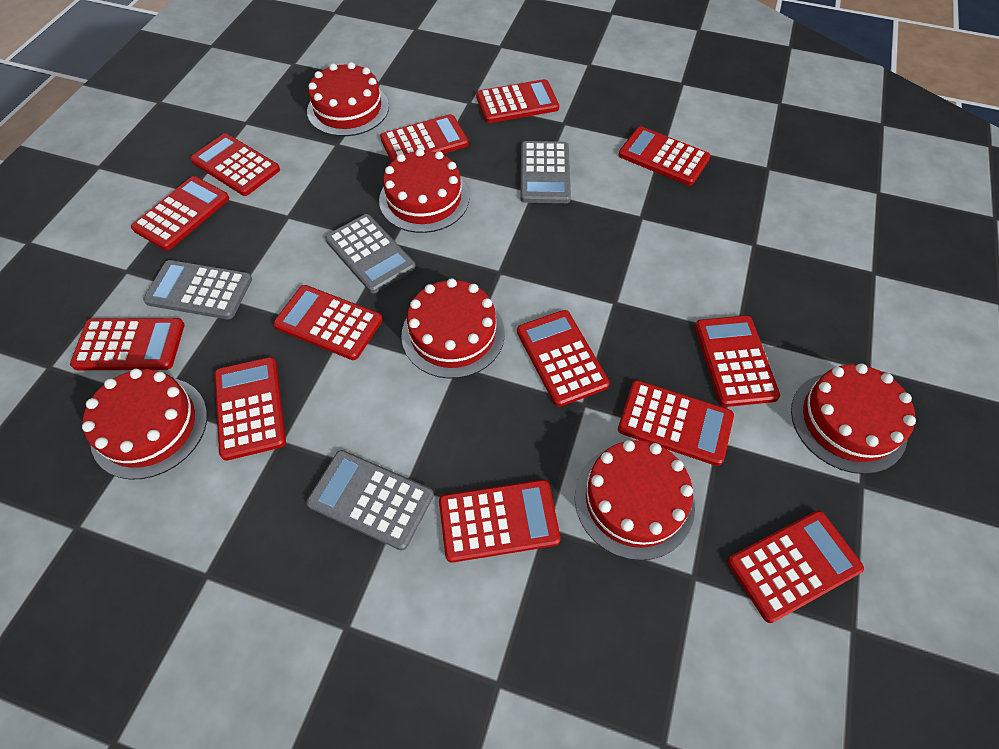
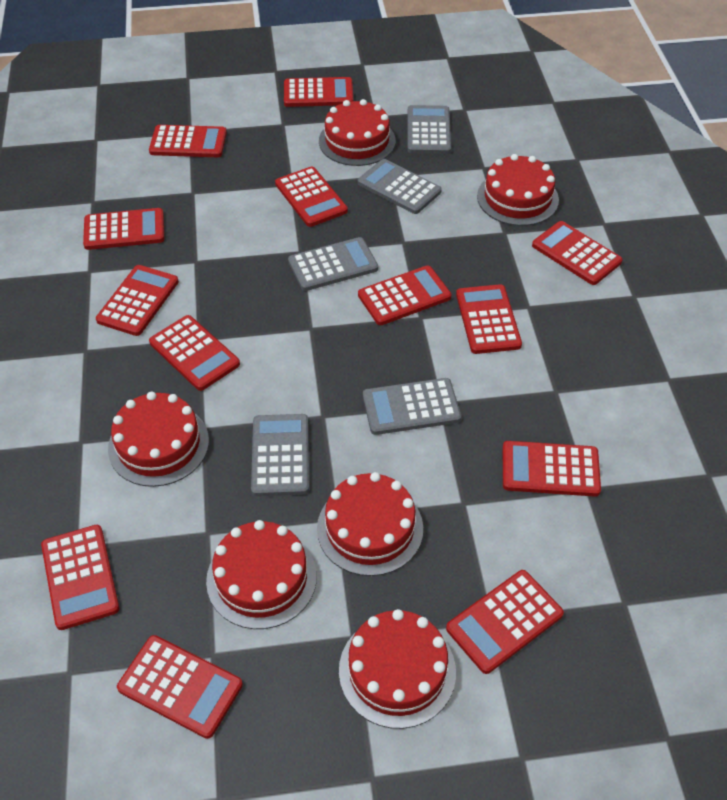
grey calculator: [143,260,252,319] [306,450,434,551] [325,214,416,293] [520,141,571,203] = 4 -> [251,414,309,496] [288,237,378,291] [358,159,442,214] [363,378,461,435] [408,105,451,154] = 5

